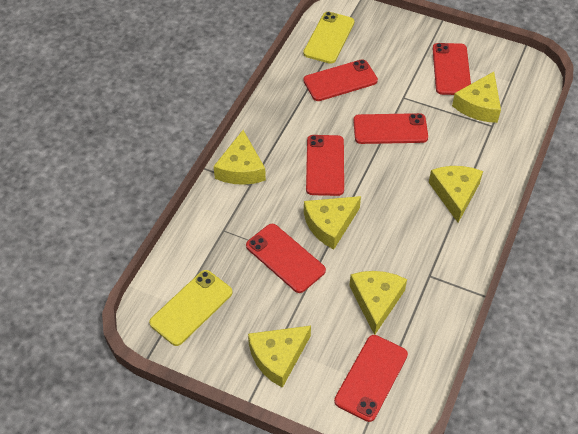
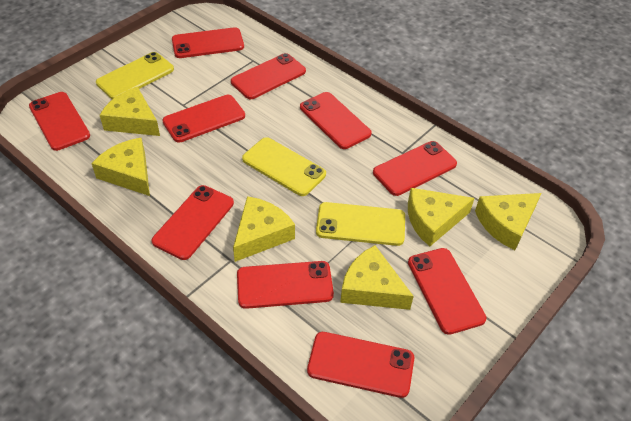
red phone: [246,224,326,293] [303,59,378,101] [306,135,344,196] [334,335,408,422] [353,113,428,144] [433,43,471,95] = 6 -> [29,92,90,151] [152,185,234,260] [162,95,245,143] [172,27,244,58] [231,53,306,99] [237,261,334,309] [300,92,372,149] [307,332,414,398] [373,141,457,196] [408,248,487,335] = 10
yellow phone: [149,270,233,346] [303,12,354,64] = 2 -> [96,52,174,99] [242,137,326,196] [316,202,405,246] = 3

